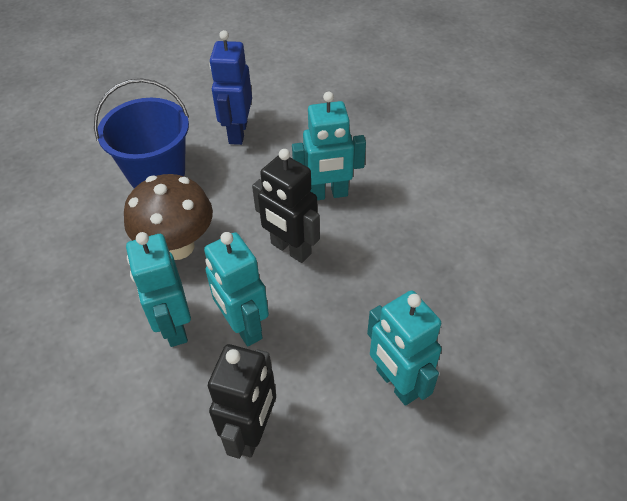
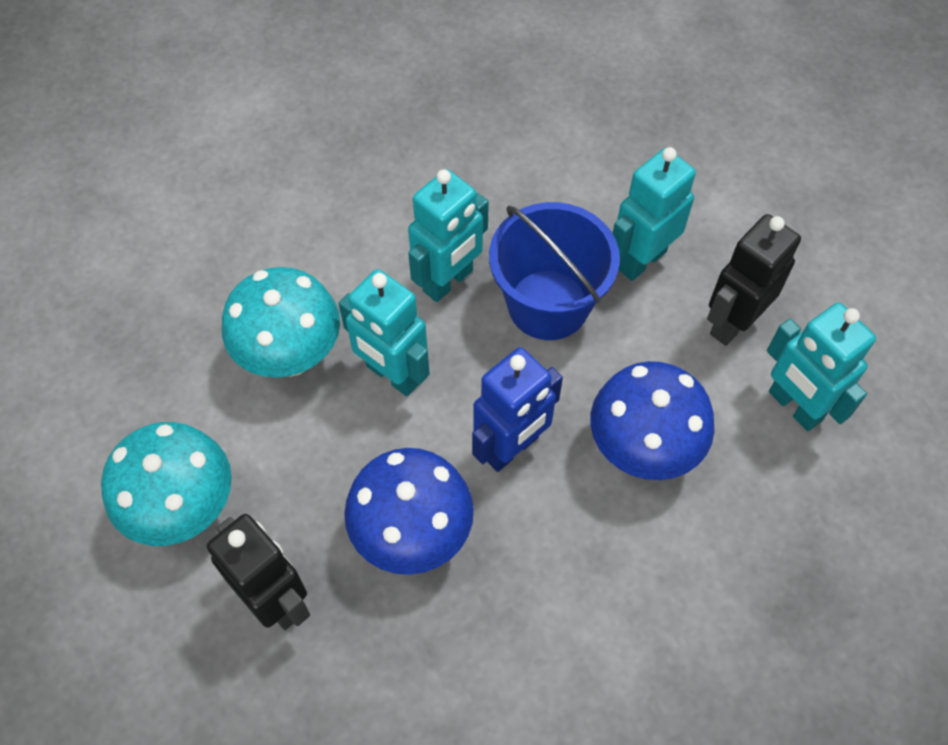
blue mushroom: none = 0 -> [344,448,474,575] [590,361,714,480] = 2
brown mushroom: [124,174,213,260] = 1 -> none = 0
turquoise mushroom: none = 0 -> [101,422,232,546] [222,267,340,378] = 2

